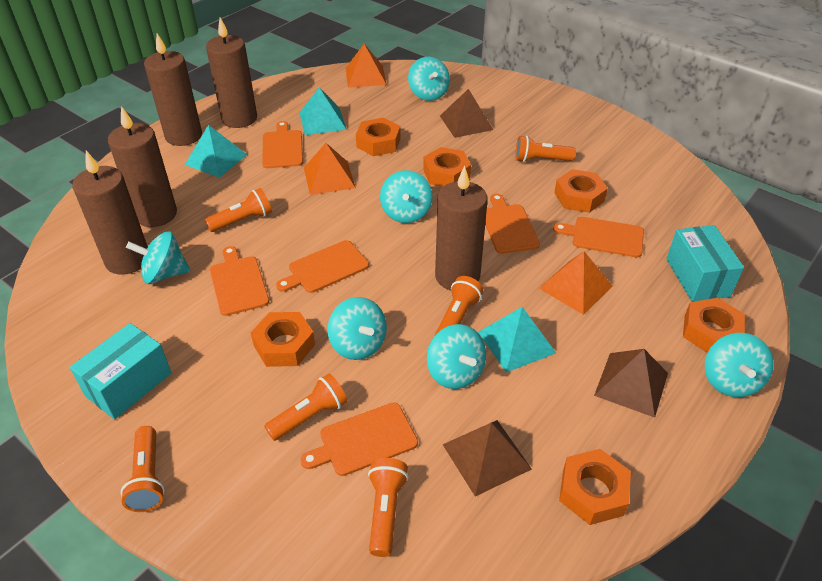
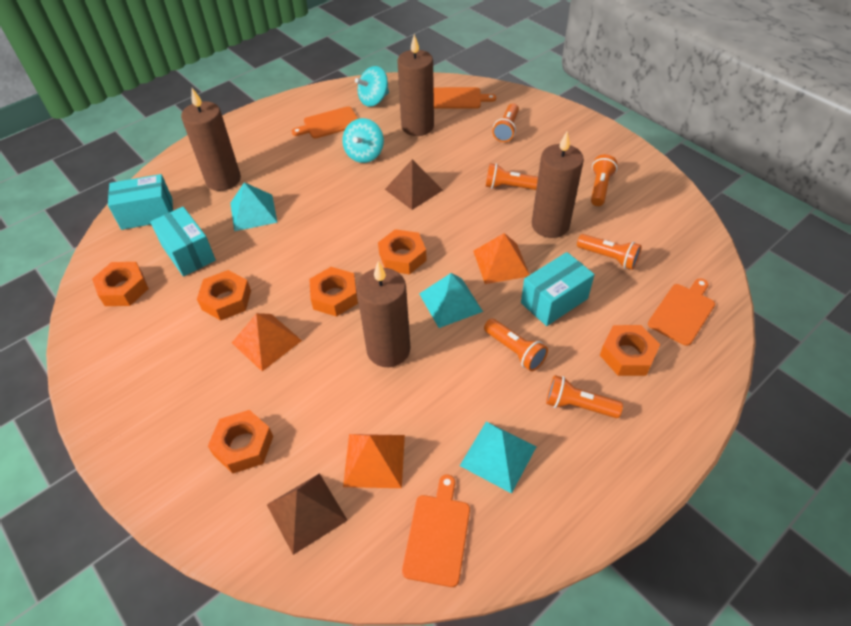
brown candle: [72,151,148,275] [108,106,177,227] [144,34,202,146] [206,18,257,128] [435,166,488,290] = 5 -> [181,88,241,191] [356,261,410,367] [397,34,434,136] [532,132,584,238] = 4
brown pyramid: [440,89,493,138] [442,420,532,497] [594,349,668,418] = 3 -> [267,473,348,555] [385,159,443,210] = 2
orange cutting board: [210,246,269,316] [262,121,303,168] [276,240,369,293] [300,402,418,476] [485,194,540,254] [553,217,644,257] = 6 -> [292,106,358,138] [402,475,470,587] [434,87,496,109] [648,278,715,346] = 4
turquoise box: [70,323,171,420] [666,225,744,302] = 2 -> [108,174,173,230] [150,207,216,277] [521,252,595,326] = 3
turquoise spinning top: [126,231,190,284] [328,297,387,360] [380,170,433,223] [408,57,450,101] [427,324,486,389] [705,333,774,397] = 6 -> [342,118,384,163] [355,66,389,107] = 2

